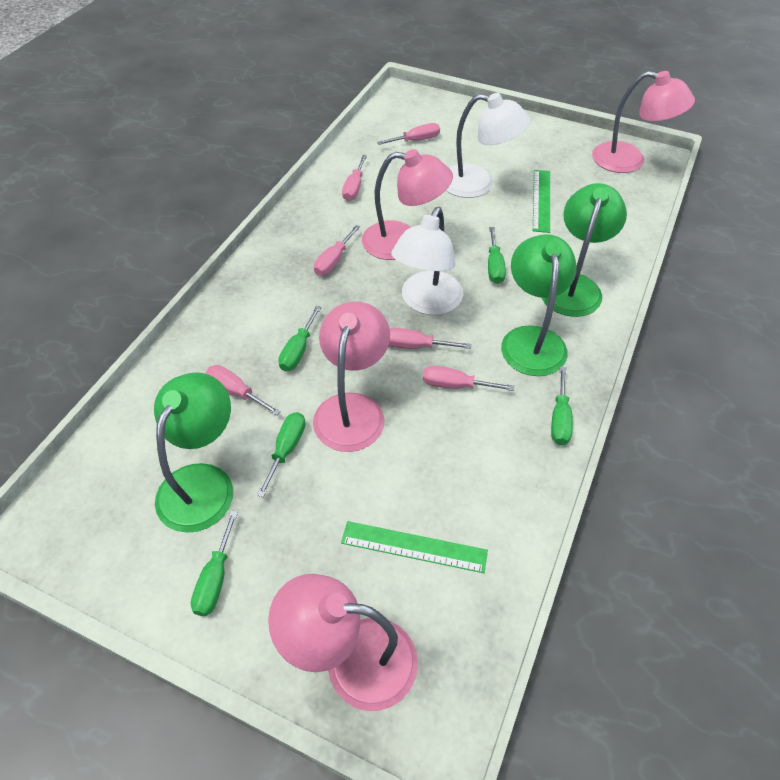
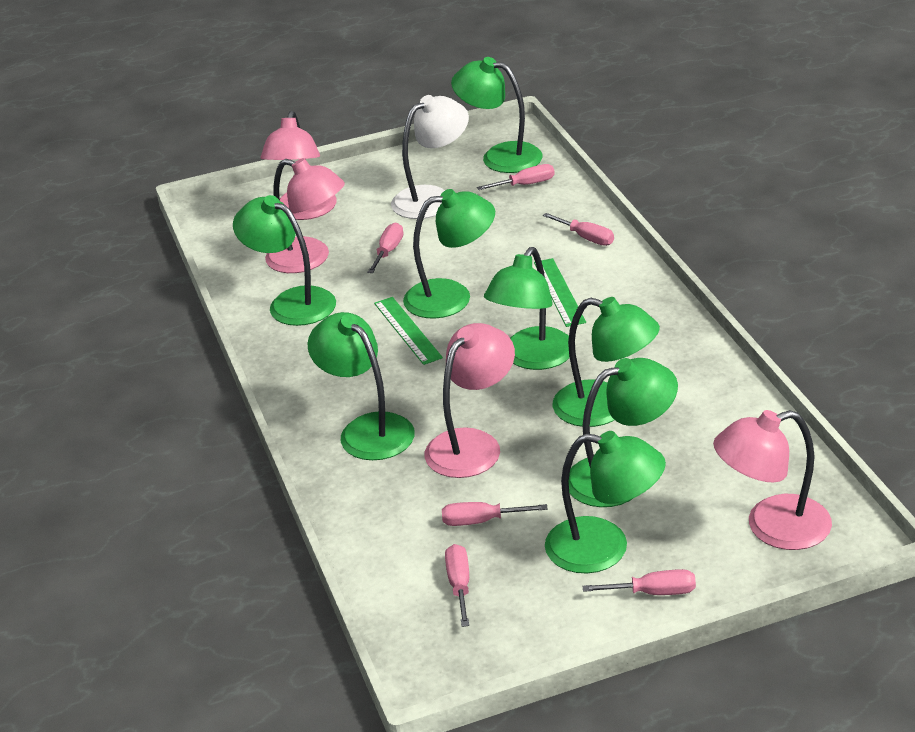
green lamp: [154,372,233,533] [501,234,577,376] [541,183,627,317] = 3 -> [233,195,336,326] [307,312,415,460] [403,189,495,318] [451,57,542,173] [484,247,570,370] [545,431,666,573] [553,297,660,427] [569,358,678,507] = 8
green screwdriver: [190,511,238,616] [257,412,305,497] [278,305,321,371] [488,227,506,284] [551,367,573,445] = 5 -> none = 0
white lamp: [391,207,463,315] [446,93,531,198] = 2 -> [391,95,469,219] = 1

